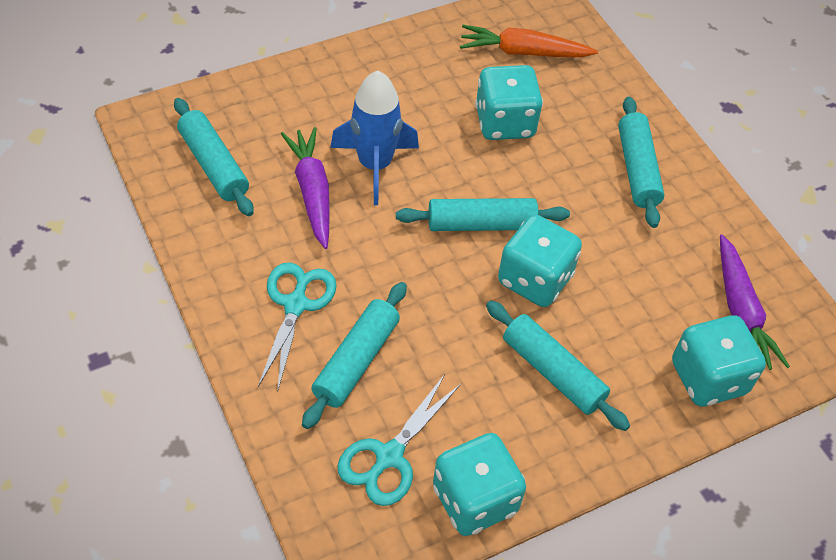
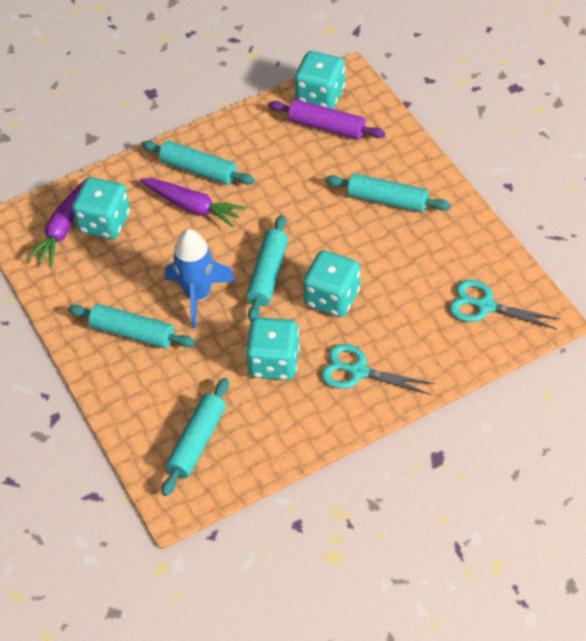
orange carrot: [460,25,598,57] = 1 -> none = 0
purple rolling pin: none = 0 -> [269,99,385,139] = 1

